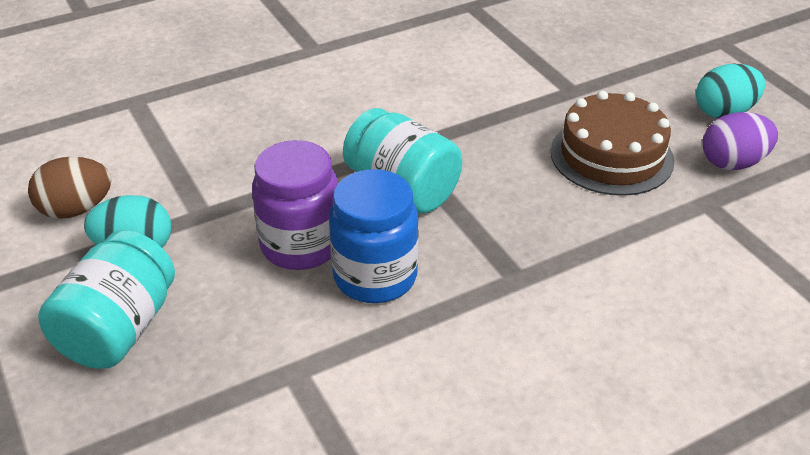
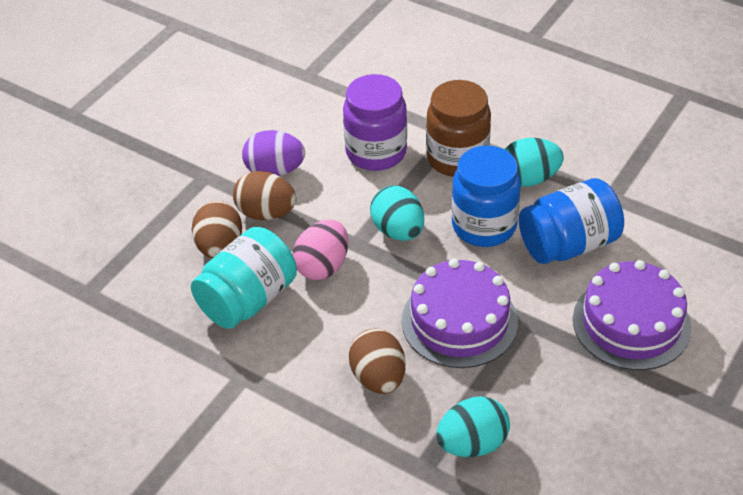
blue jar: [329,169,419,303] = 1 -> [452,145,521,247] [519,178,624,264] = 2
brown cake: [551,91,674,196] = 1 -> none = 0
brown egg: [28,157,112,219] = 1 -> [192,201,242,259] [233,171,297,220] [349,329,406,394] = 3
brown jar: none = 0 -> [426,80,491,177] = 1
pink egg: none = 0 -> [293,220,348,280] = 1
purple cake: none = 0 -> [402,258,518,368] [573,260,691,370] = 2
turquoise egg: [84,195,171,248] [696,63,765,118] = 2 -> [370,185,424,241] [436,396,510,457] [504,138,564,187] = 3
turquoise jar: [38,230,175,369] [343,108,462,214] = 2 -> [191,227,297,329] = 1

